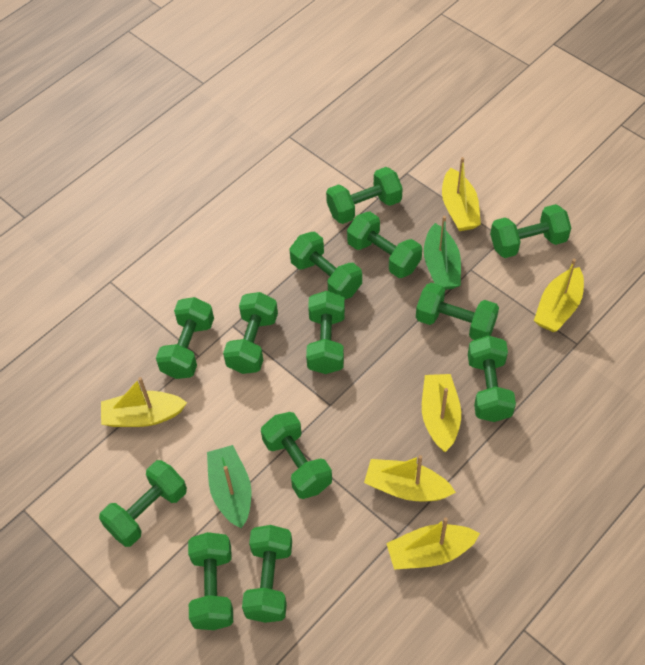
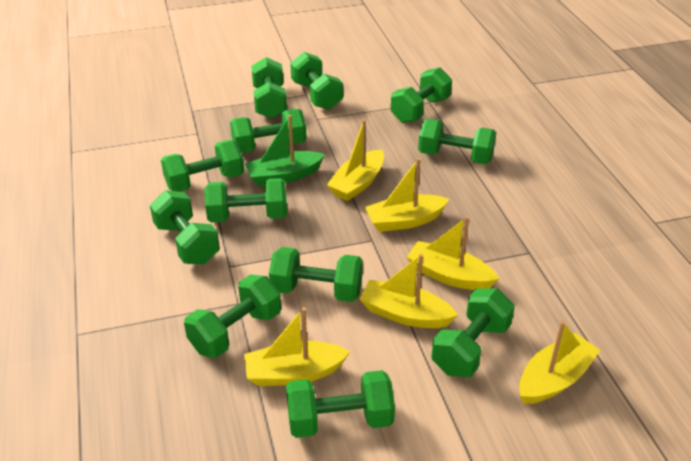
green boat: [207,445,251,529] [424,216,461,290] = 2 -> [245,115,325,186] = 1
green dumbbell: [99,460,187,547] [156,297,214,379] [188,532,233,630] [223,292,278,374] [242,525,292,623] [261,412,332,499] [289,232,362,300] [306,291,345,374] [326,167,403,224] [347,211,422,278] [416,282,499,340] [468,335,516,422] [490,204,571,258] = 13 -> [150,190,220,264] [161,140,244,192] [184,274,281,358] [205,178,287,223] [230,109,307,153] [251,57,287,119] [269,247,363,302] [286,370,395,438] [290,52,343,110] [391,67,452,123] [418,119,496,164] [431,288,515,377] = 12

